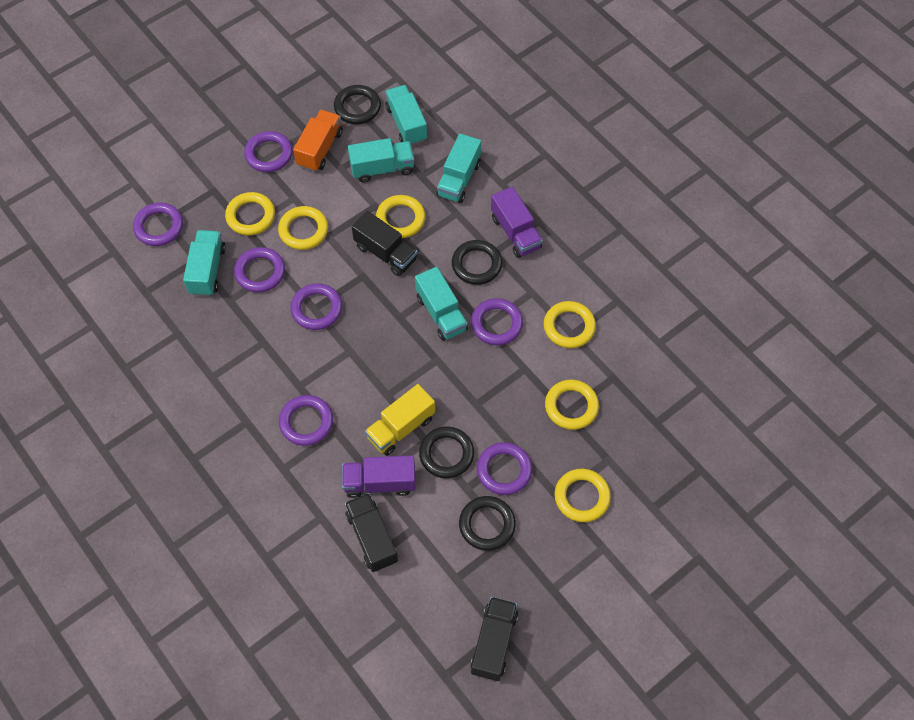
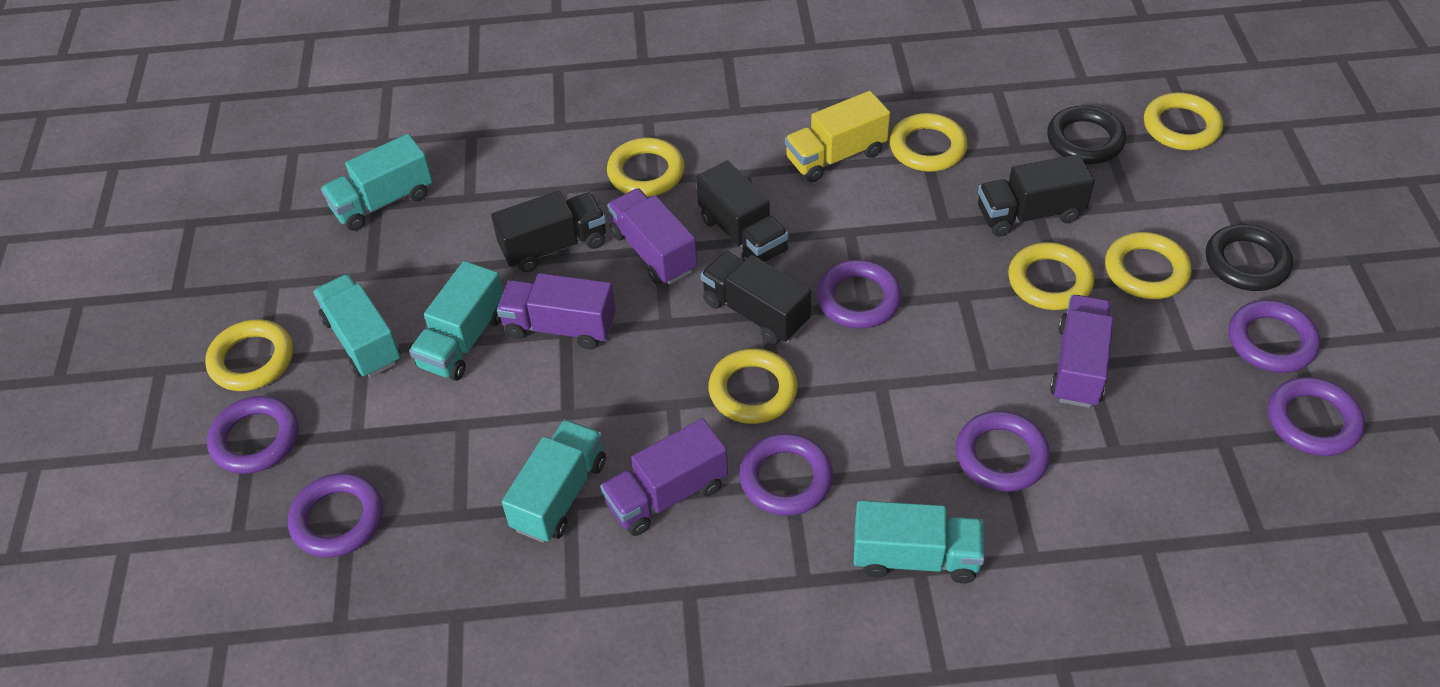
black ring: [334,85,381,124] [419,426,474,479] [452,240,502,285] [459,496,516,551] = 4 -> [1047,106,1126,164] [1206,224,1293,291] = 2
black truck: [345,493,398,572] [352,211,417,276] [471,597,518,681] = 3 -> [491,191,606,272] [696,160,788,262] [701,251,811,345] [978,154,1095,237] = 4
orange truck: [293,110,343,172] = 1 -> none = 0
purple truck: [342,455,416,498] [491,187,543,258] = 2 -> [497,273,616,349] [600,418,728,536] [607,188,697,285] [1050,295,1114,408] = 4
yellow ring: [225,192,275,235] [278,206,328,250] [376,195,426,238] [544,301,596,348] [545,380,599,430] [554,469,611,522] = 6 -> [205,319,293,391] [607,138,685,197] [708,348,798,424] [890,113,968,172] [1008,242,1094,310] [1105,232,1192,299] [1144,92,1223,150] = 7

